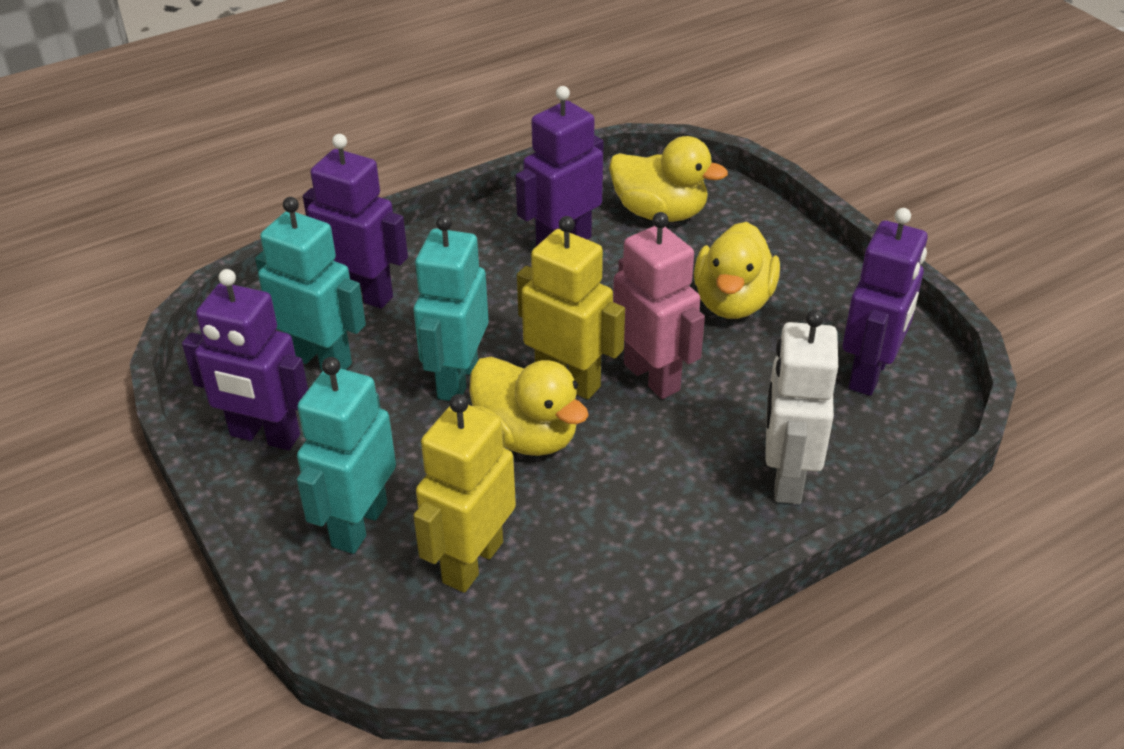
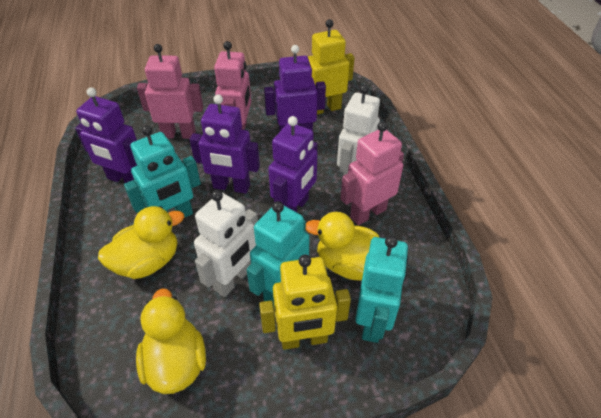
pink robot: [613,212,705,399] = 1 -> [137,44,203,139] [214,41,251,130] [340,121,404,225] = 3
white robot: [765,310,838,504] = 1 -> [194,190,258,297] [337,85,380,175] = 2

